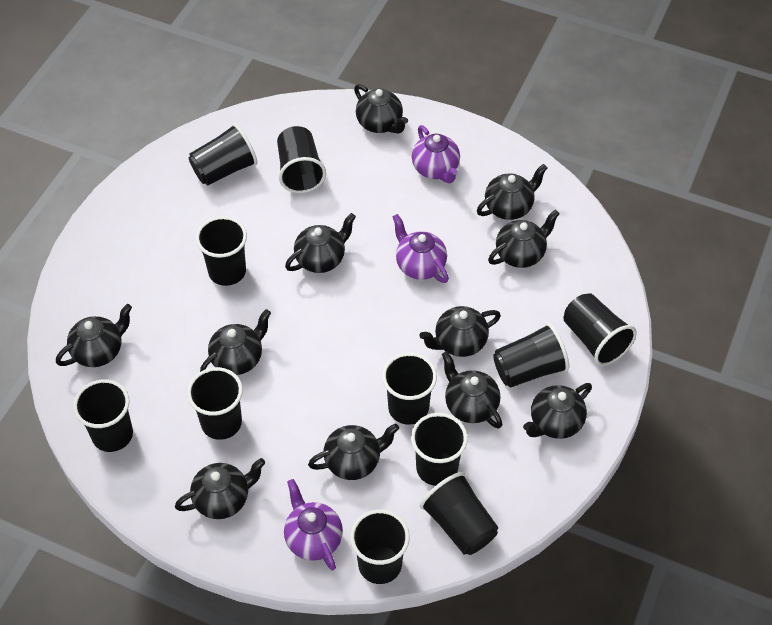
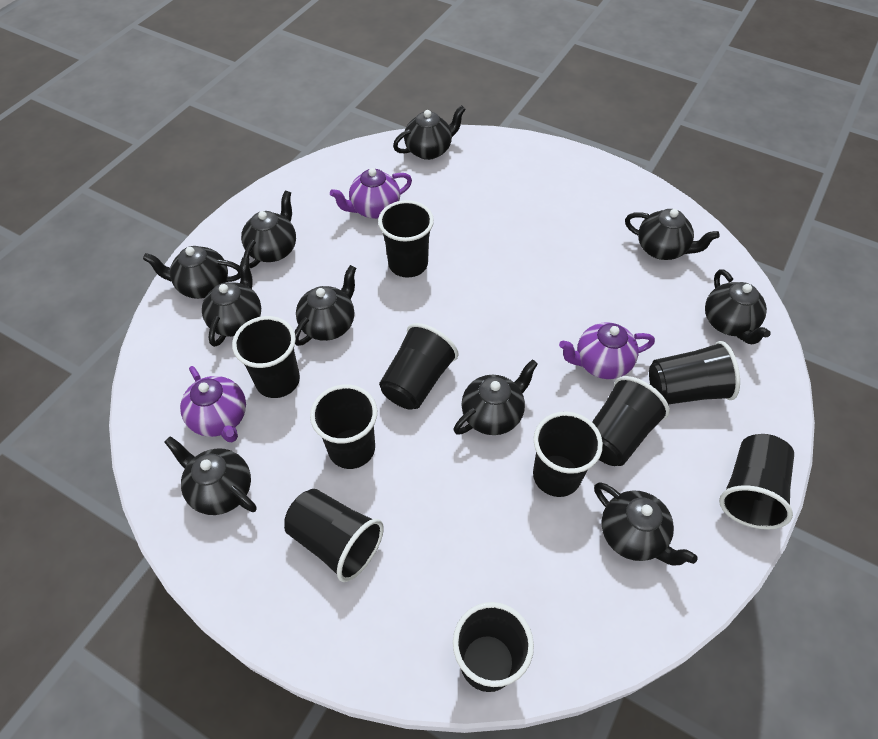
black cup: [73,379,133,452] [187,367,243,440] [189,123,257,185] [196,216,247,286] [277,126,326,193] [350,509,410,584] [382,352,437,425] [411,413,468,486] [420,472,498,555] [493,323,569,388] [563,293,637,366] = 11 -> [232,316,300,398] [284,489,384,582] [310,384,377,469] [378,200,434,278] [379,323,458,410] [453,602,534,692] [533,411,603,497] [592,376,670,466] [649,341,740,405] [719,434,794,530] = 10
black teapot: [56,304,132,367] [175,458,265,519] [200,309,271,375] [285,213,356,273] [308,423,399,480] [354,84,408,133] [420,306,501,357] [442,351,502,428] [477,164,547,220] [488,210,560,268] [523,383,592,439] = 11 -> [143,246,241,299] [164,436,257,515] [202,257,261,347] [241,190,296,268] [295,265,356,346] [393,105,466,160] [454,359,538,435] [594,482,698,566] [625,209,720,260] [705,269,771,344] = 10

